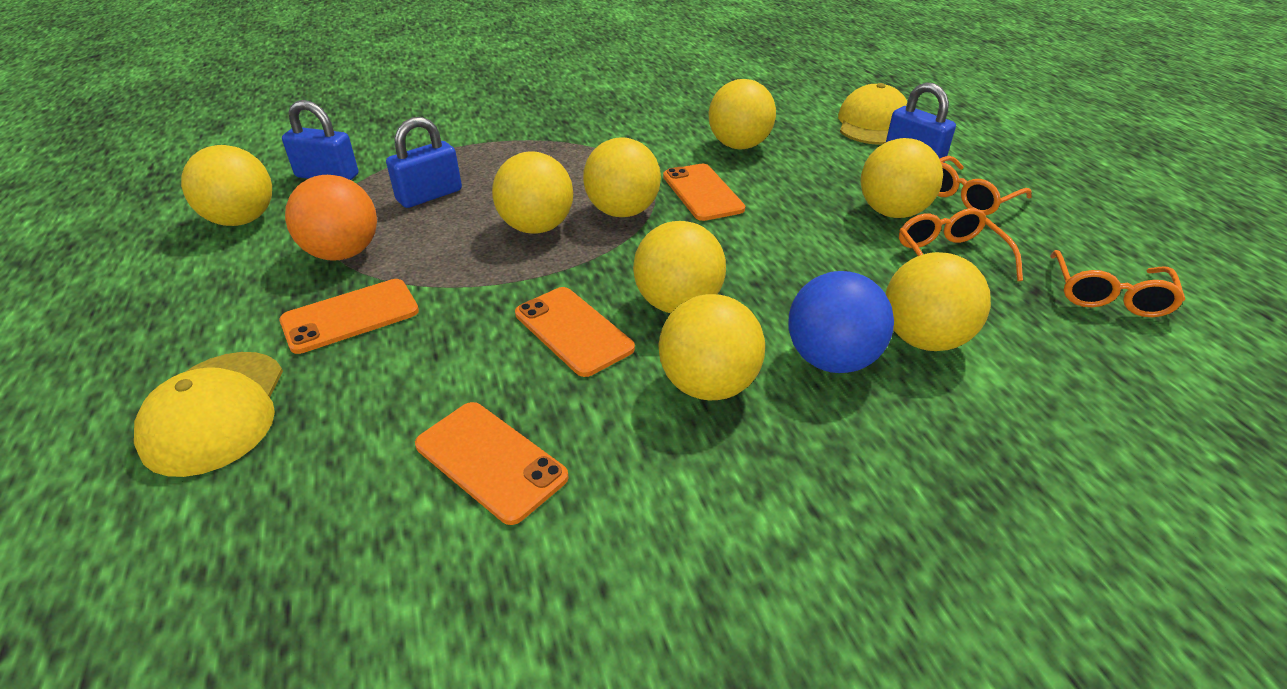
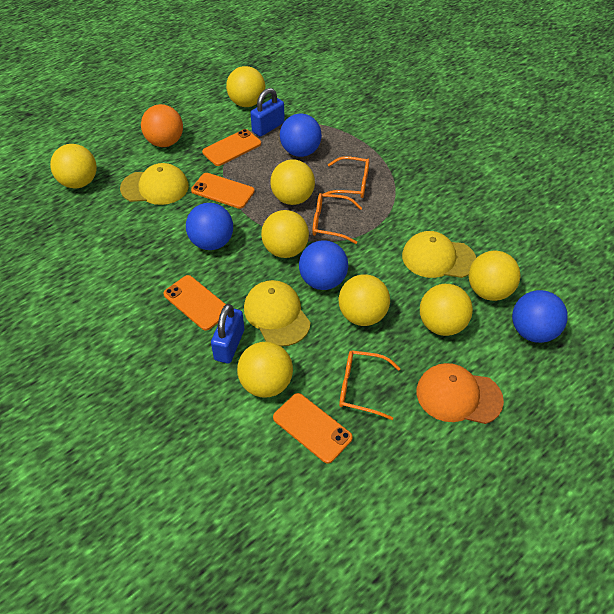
blue ball: [789,271,894,373] = 1 -> [186,203,233,250] [280,114,322,157] [299,240,348,290] [512,290,568,343] = 4
blue padlock: [282,100,358,180] [386,117,462,208] [886,82,956,159] = 3 -> [211,304,244,363] [251,88,285,137] = 2
orange cap: none = 0 -> [416,363,504,424] = 1
yellow cap: [134,352,283,477] [838,83,907,145] = 2 -> [120,163,189,205] [244,280,311,346] [402,231,476,278] = 3

